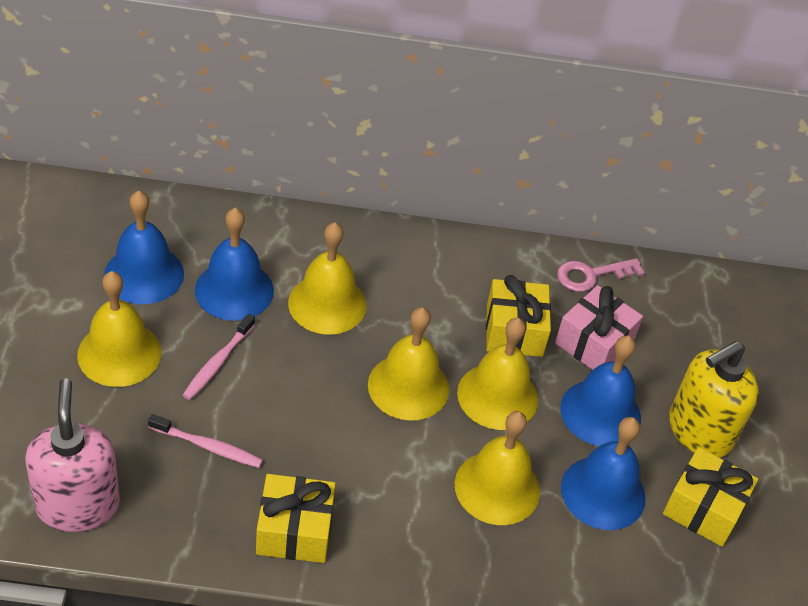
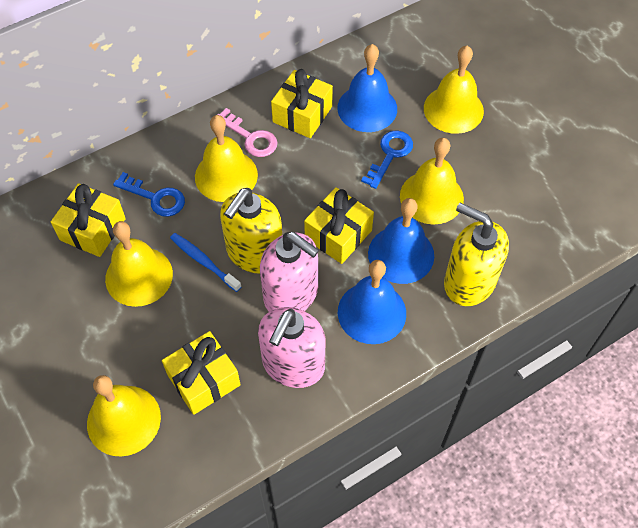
blue bell: [104,190,184,304] [195,208,274,321] [560,336,641,446] [561,417,646,530] = 4 -> [337,44,397,132] [338,260,406,344] [368,198,434,284] = 3
blue key: none = 0 -> [113,172,185,217] [361,130,413,189] = 2
blue toothbrush: none = 0 -> [170,233,242,292] = 1
pink gift: [555,285,643,370] = 1 -> none = 0
pink soap dispenser: [25,378,120,532] = 1 -> [258,307,326,388] [260,232,319,311] = 2
pink toothbrush: [148,414,263,468] [183,314,255,400] = 2 -> none = 0
yellow gift: [256,474,336,563] [486,275,551,357] [663,447,758,547] = 3 -> [51,183,126,257] [162,331,241,415] [271,69,333,138] [304,187,374,264] = 4
yellow soap dispenser: [669,341,759,458] = 1 -> [220,188,282,274] [444,203,509,306] = 2

